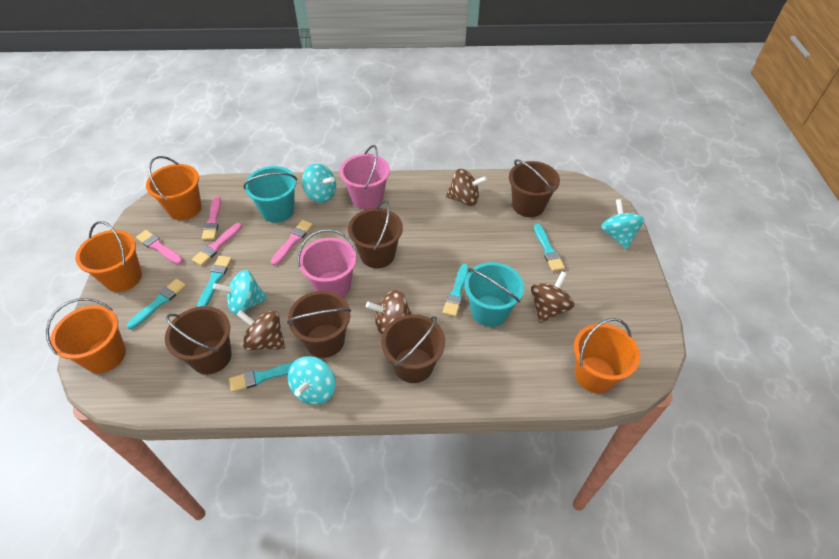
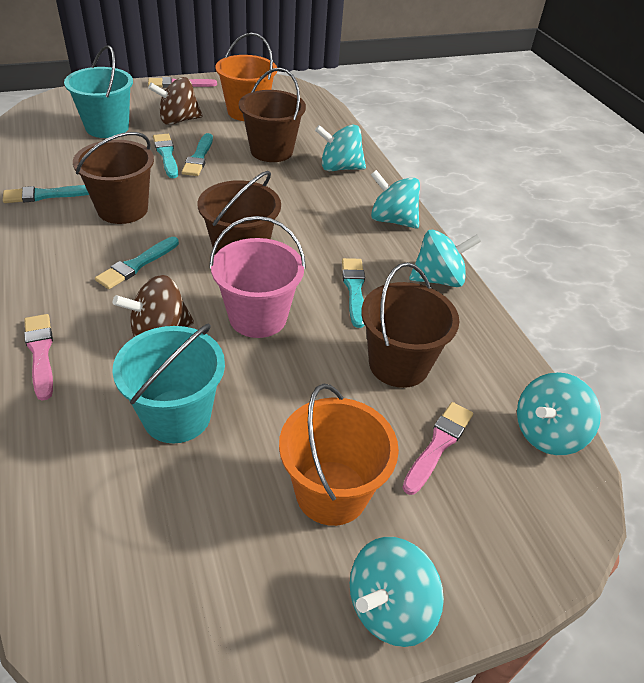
brown bucket: [165,306,232,374] [287,291,351,358] [348,201,403,268] [381,314,445,383] [509,159,560,217] = 5 -> [73,132,154,224] [198,171,281,254] [239,68,306,162] [361,262,459,388] = 4
brown spinning top: [236,310,285,351] [366,290,412,334] [446,169,487,206] [531,271,574,323] = 4 -> [113,275,194,337] [148,77,203,125] = 2
orange bucket: [46,298,126,373] [75,221,142,292] [146,156,202,220] [574,318,640,393] = 4 -> [215,33,277,121] [279,384,399,526] = 2
pink brush: [136,230,183,265] [192,223,242,266] [202,196,221,240] [271,220,313,265] = 4 -> [24,314,53,401] [148,77,217,88] [402,402,473,495] = 3
pink bucket: [298,229,357,297] [340,145,390,209] = 2 -> [209,216,306,338] = 1
turquoise spinning top: [213,270,268,315] [288,356,335,405] [302,164,336,203] [601,199,645,249] = 4 -> [315,125,366,171] [350,537,444,647] [371,170,420,229] [409,230,481,287] [517,372,601,455] = 5

